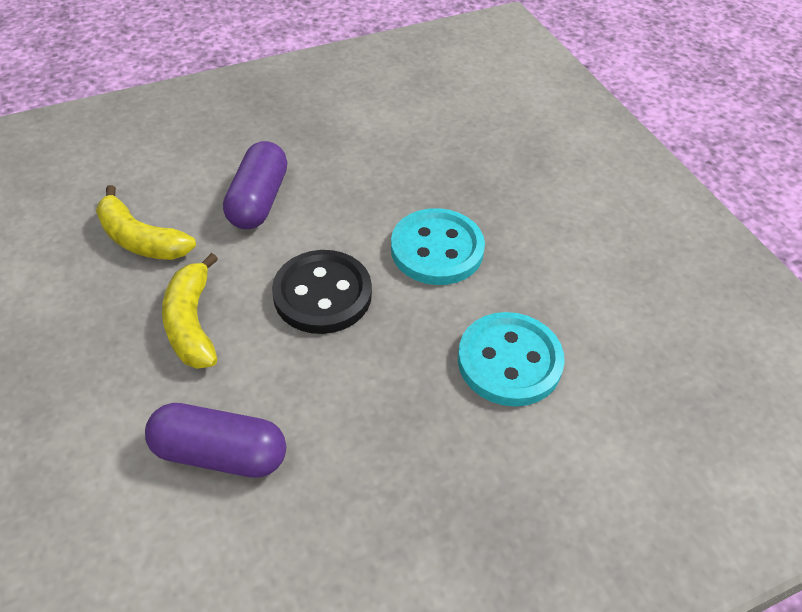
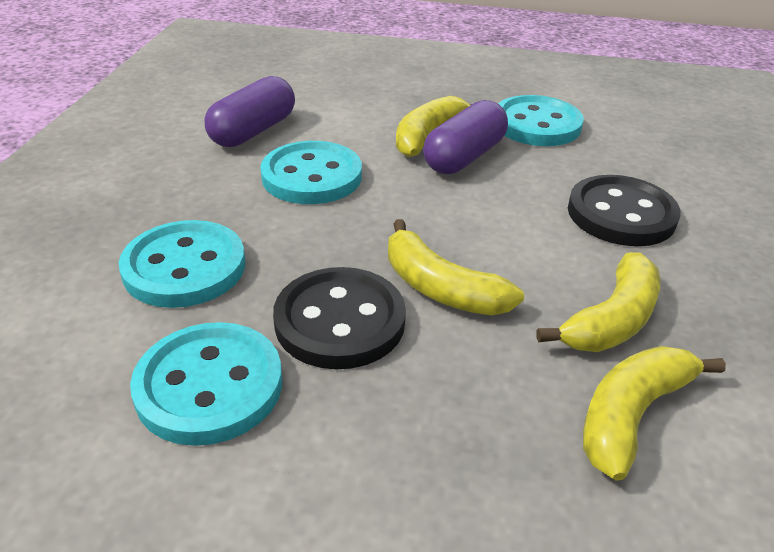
black button: [272,250,372,334] = 1 -> [273,267,406,369] [568,175,681,246] = 2
turquoise button: [391,208,485,285] [458,312,565,407] = 2 -> [119,220,245,308] [130,322,282,446] [260,141,362,204] [498,95,584,146] = 4
yellow banana: [96,185,196,260] [162,253,218,369] = 2 -> [388,219,524,316] [396,96,472,157] [536,252,660,352] [583,346,726,481] = 4

